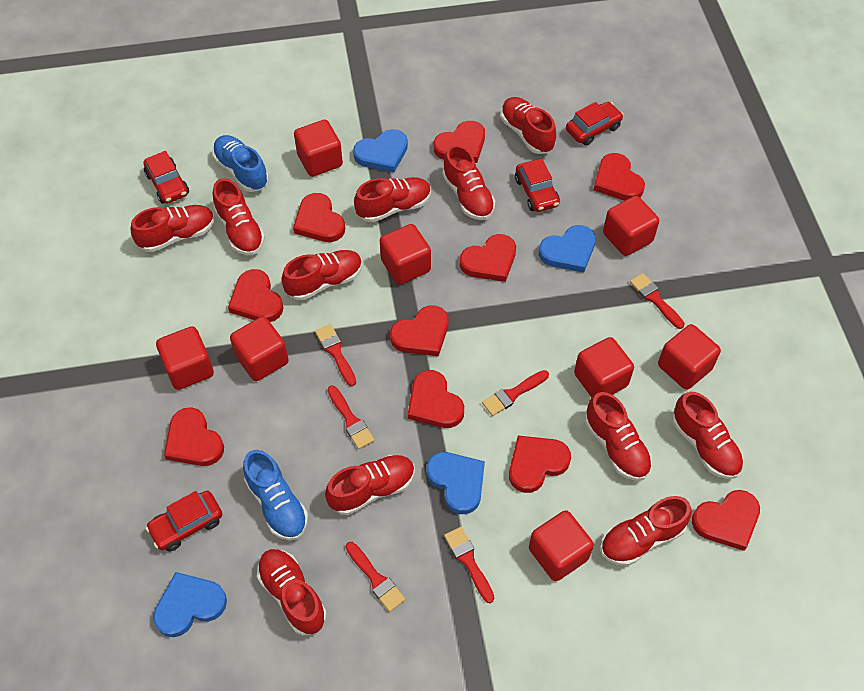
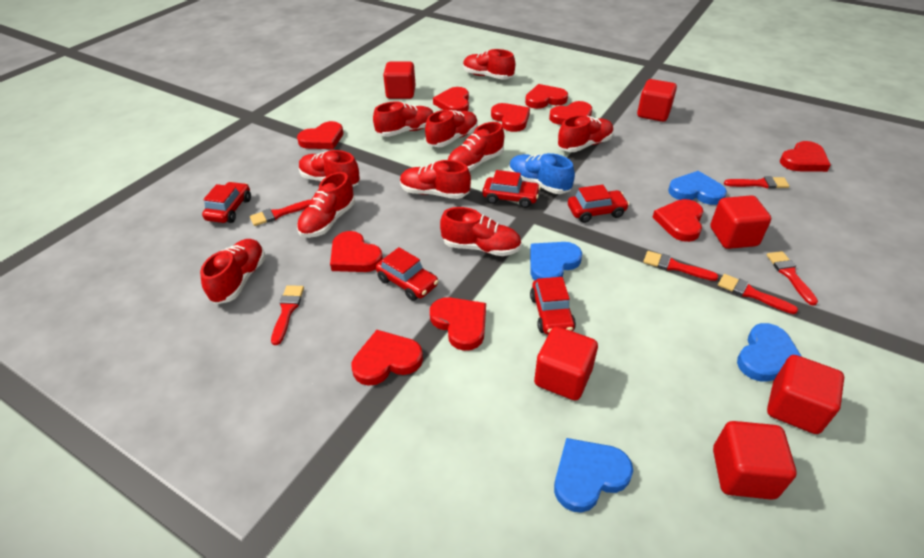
blue shoe: [212,135,269,192] [243,450,308,541] = 2 -> [509,153,575,194] = 1
red car: [143,151,189,204] [146,491,222,552] [515,159,560,212] [566,102,624,146] = 4 -> [202,182,251,223] [376,247,439,301] [482,170,541,208] [530,277,576,335] [568,184,629,223] = 5
red cube: [156,326,214,390] [230,316,289,381] [294,120,343,177] [380,224,431,285] [529,510,594,581] [574,337,634,398] [603,196,659,256] [658,324,721,390] = 8 -> [383,62,416,99] [534,326,598,401] [637,79,677,122] [710,195,771,249] [713,421,796,500] [767,355,844,434] = 6
red shoe: [131,205,215,252] [213,178,265,255] [257,549,326,635] [281,250,362,300] [325,455,415,515] [354,177,431,222] [442,145,495,220] [501,97,556,154] [585,392,652,481] [600,496,692,566] [672,392,744,479] = 11 -> [200,239,265,304] [297,172,355,238] [299,150,360,187] [373,101,433,137] [400,160,471,199] [425,110,478,147] [440,207,522,256] [447,122,504,171] [463,49,515,80] [558,115,614,152] = 10

